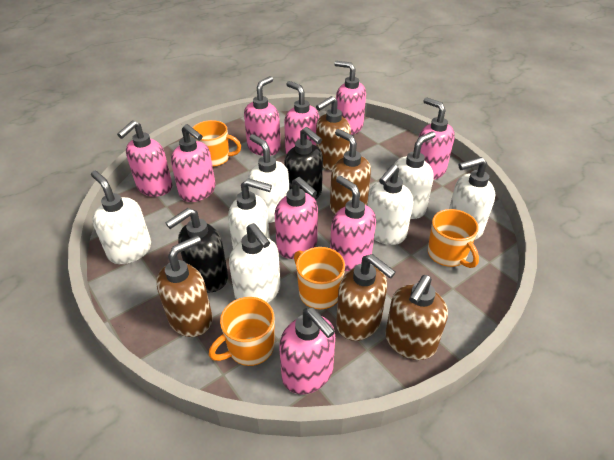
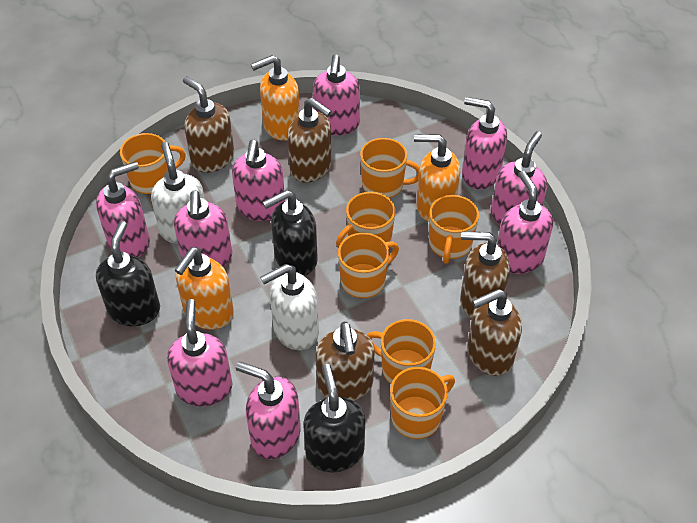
black soap dispenser: [166,208,228,292] [284,127,323,200] = 2 -> [96,221,160,326] [262,190,318,276] [303,364,365,472] = 3
orange mug: [192,120,241,167] [209,297,274,366] [294,247,345,309] [428,209,479,268] = 4 -> [120,133,186,194] [336,192,396,249] [338,233,399,298] [360,138,420,198] [367,319,436,384] [390,367,455,439] [429,195,479,264] = 7
orange soap dispenser: none = 0 -> [175,247,234,329] [251,55,300,141] [414,134,460,222] = 3
white soap dispenser: [91,171,151,264] [228,178,272,249] [229,223,281,303] [248,134,289,223] [368,164,413,245] [395,131,436,219] [449,157,495,240] = 7 -> [151,142,205,244] [260,264,319,350] = 2

